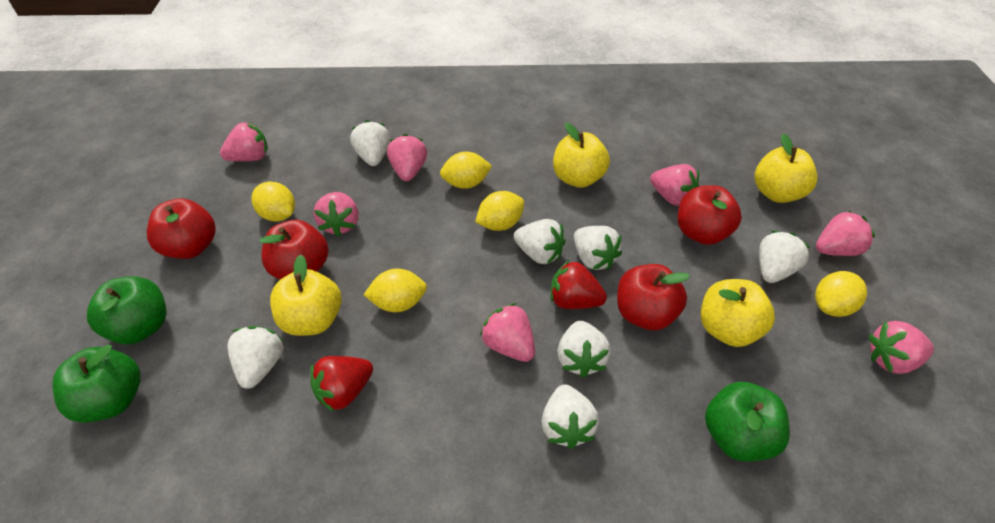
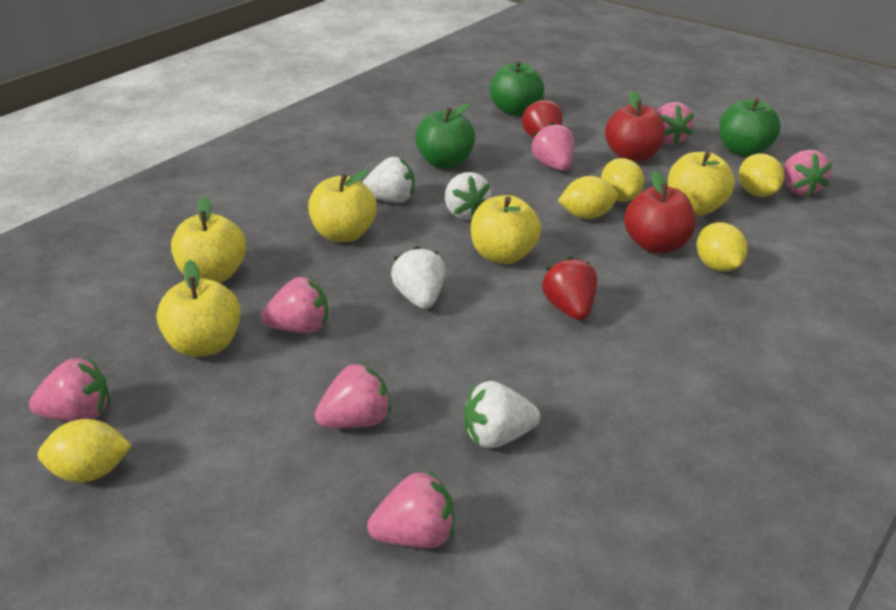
red apple: [147,198,216,259] [260,220,329,280] [617,264,690,330] [678,185,742,245] = 4 -> [605,91,665,162] [624,170,695,254] = 2
white strawberry: [227,326,283,389] [350,120,390,166] [514,219,566,264] [541,385,599,449] [557,320,611,378] [574,226,622,270] [759,231,811,283] = 7 -> [362,157,415,203] [391,246,445,309] [445,172,491,220] [464,381,540,448] = 4
yellow apple: [270,255,342,336] [553,123,610,188] [701,279,775,347] [755,134,818,203] = 4 -> [156,260,241,357] [171,196,246,283] [308,170,377,242] [471,195,541,264] [668,151,735,215] = 5

